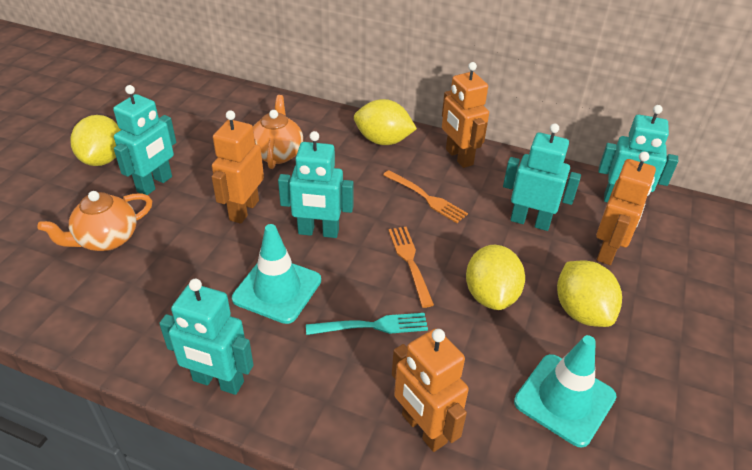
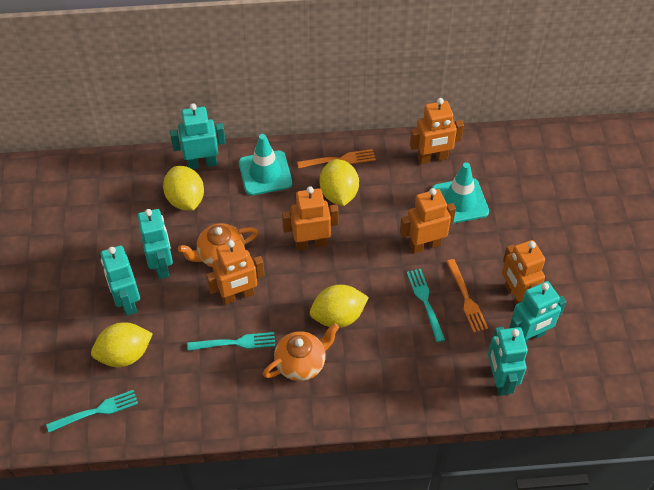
orange robot: [212,110,264,224] [392,328,469,452] [442,62,489,168] [596,152,656,265] = 4 -> [206,240,265,305] [282,186,339,250] [400,188,456,254] [410,98,464,164] [502,240,545,304] = 5
turquoise fork: [306,313,428,335] = 1 -> [46,390,138,432] [187,332,275,351] [407,269,445,342] = 3

